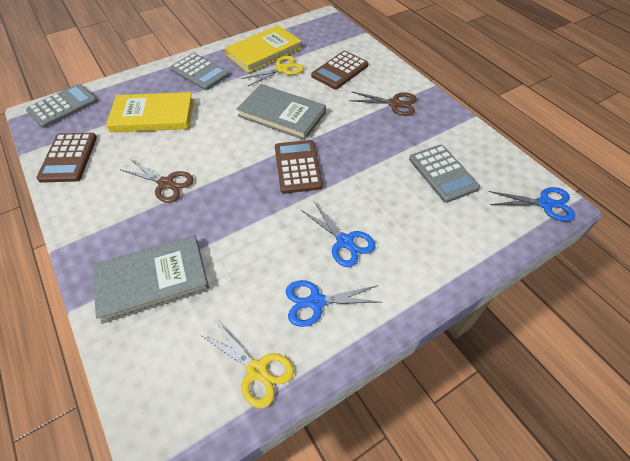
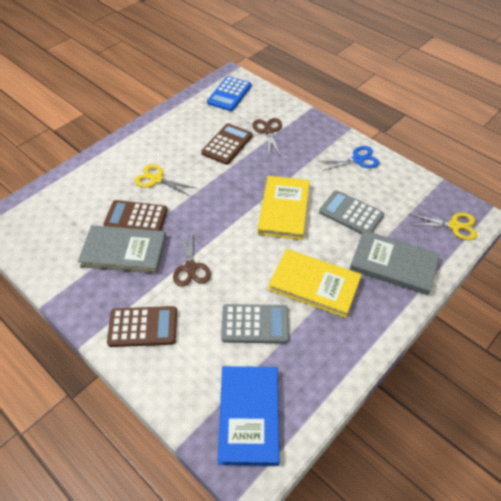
blue book: none = 0 -> [218,366,280,466] = 1
blue calculator: none = 0 -> [207,76,251,111] = 1
blue scissors: [286,280,380,327] [301,201,376,267] [488,187,575,221] = 3 -> [318,146,379,171] = 1
grey calculator: [26,84,97,128] [170,53,230,90] [409,145,480,203] = 3 -> [221,304,289,343] [319,190,384,234] = 2

